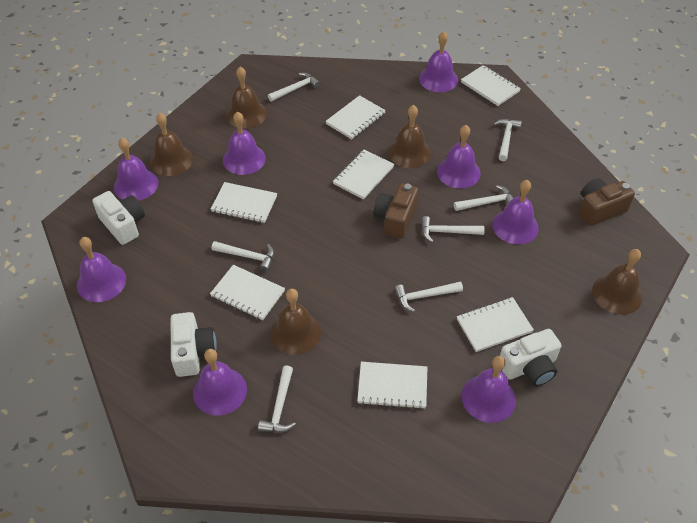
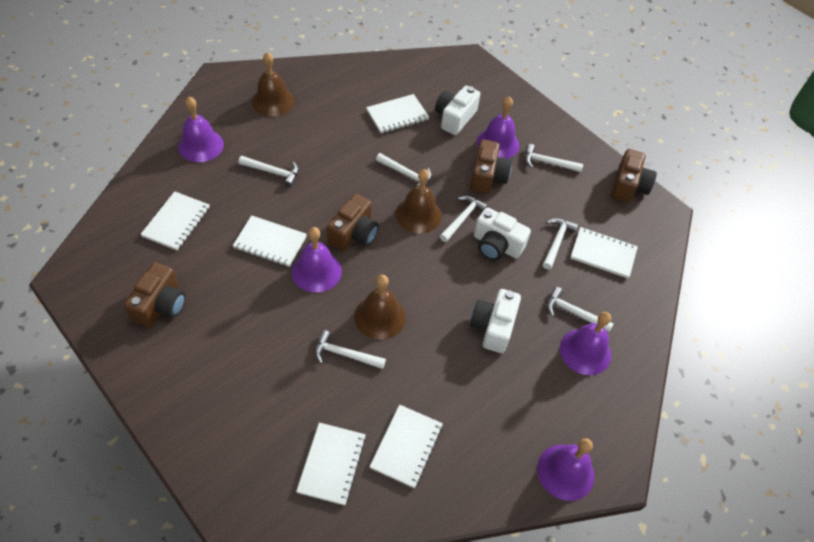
brown bell: [150,113,193,176] [226,67,267,129] [270,289,321,355] [388,105,431,168] [592,249,642,315] = 5 -> [252,52,294,116] [354,275,406,340] [395,169,442,233] = 3
brown camera: [373,183,419,239] [579,178,635,226] = 2 -> [124,262,186,327] [327,194,379,251] [470,139,512,194] [611,149,657,203] = 4
purple bell: [77,237,126,302] [114,138,158,201] [193,349,247,416] [223,112,266,175] [419,31,458,92] [437,125,481,188] [462,356,516,423] [492,180,539,244] = 8 -> [178,96,224,162] [292,227,342,293] [477,96,519,159] [537,438,595,501] [560,312,611,375] = 5
white notebook: [210,265,285,320] [211,182,277,223] [325,95,386,139] [333,149,394,199] [357,362,427,409] [457,297,534,352] [461,65,521,106] = 7 -> [140,191,210,251] [233,215,307,267] [296,422,366,506] [366,94,429,133] [369,405,443,488] [570,227,638,278] = 6

